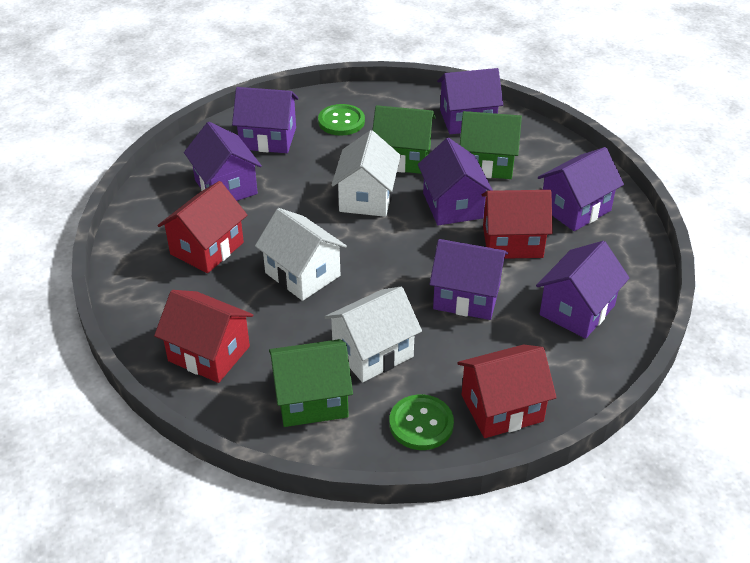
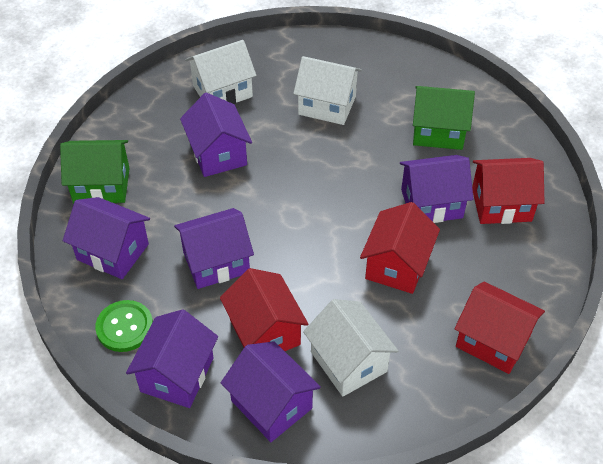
green button: [318,104,365,136] [389,394,454,450] = 2 -> [95,300,153,352] = 1
green house: [269,339,353,427] [373,105,436,174] [460,111,522,179] = 3 -> [60,140,130,203] [413,86,475,150] = 2
purple house: [184,122,262,201] [232,87,299,153] [418,138,493,226] [429,239,508,320] [437,68,503,134] [536,241,629,339] [538,147,624,231] = 7 -> [63,197,150,279] [126,309,218,408] [174,208,254,289] [180,93,252,177] [221,341,321,442] [400,155,473,223] = 6

